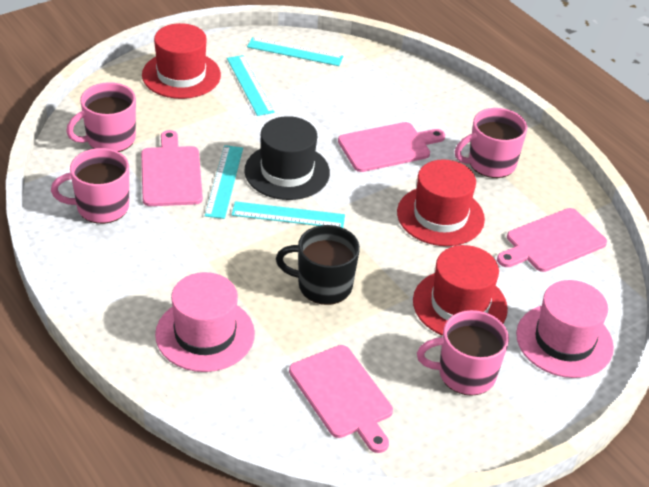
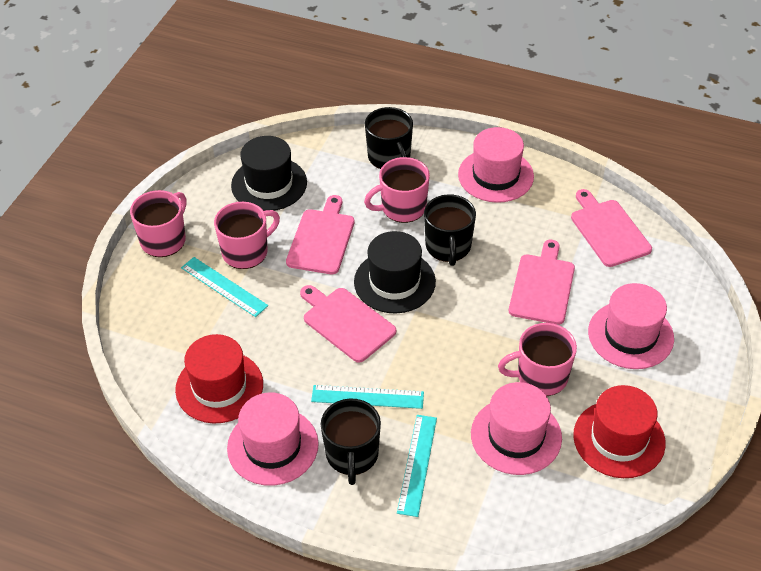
black hat: [244,116,330,200] = 1 -> [231,136,307,211] [354,231,436,313] = 2
black mug: [276,225,360,305] = 1 -> [321,398,381,485] [365,107,413,169] [424,194,476,266] = 3
pink hat: [155,272,255,372] [516,280,614,378] = 2 -> [227,392,319,486] [458,127,534,203] [471,382,562,475] [588,283,674,369] = 4
red hat: [142,23,221,99] [397,160,485,246] [413,245,508,336] = 3 -> [175,334,263,423] [573,385,666,478] = 2
turquoise ruler: [205,145,243,219] [227,55,275,116] [232,201,345,228] [247,37,343,66] = 4 -> [181,257,268,317] [311,385,424,409] [397,415,437,517] = 3

